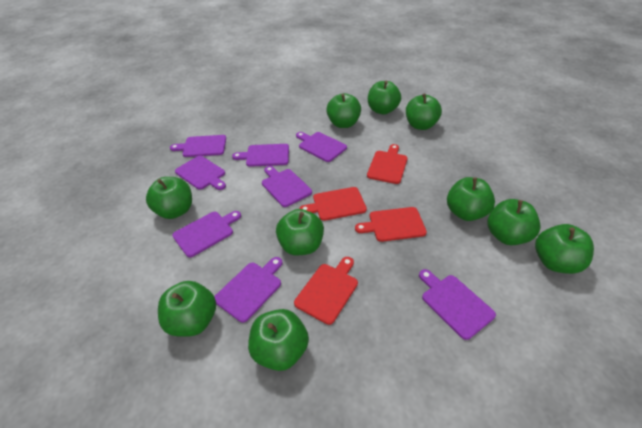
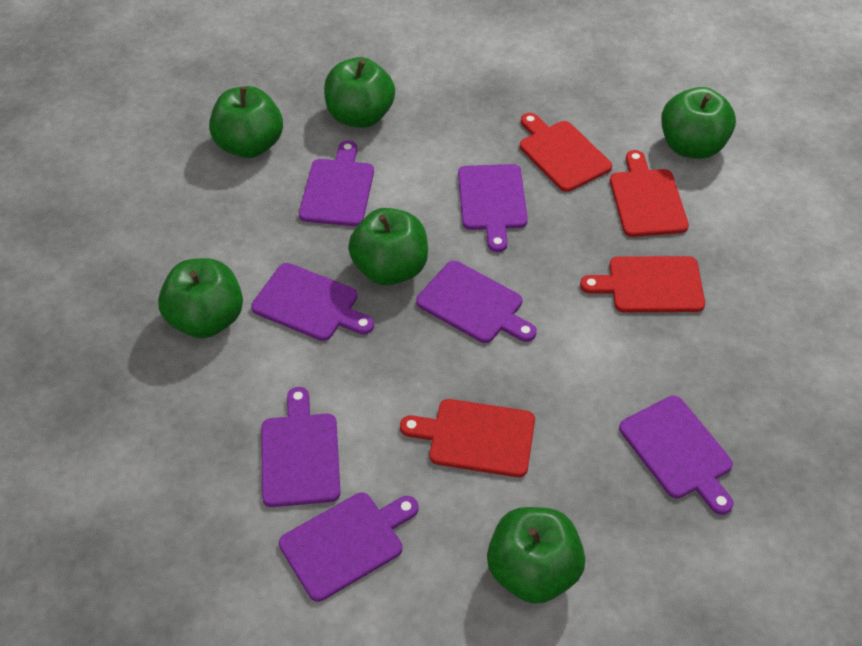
green apple: [146,177,192,219] [158,281,216,337] [248,309,309,371] [276,209,324,255] [326,93,361,128] [368,81,401,115] [406,93,442,130] [447,177,495,221] [487,199,541,245] [535,224,594,274] = 10 -> [158,258,243,338] [209,86,283,158] [324,57,395,128] [348,208,428,285] [487,507,585,604] [661,87,736,159] = 6
purple cutting board: [170,135,226,157] [172,211,241,258] [175,156,226,190] [214,257,283,323] [232,144,289,167] [262,166,312,207] [296,132,347,162] [419,269,496,340] = 8 -> [251,263,374,341] [261,387,340,507] [279,493,418,602] [299,140,374,226] [416,261,537,343] [458,164,528,252] [619,396,734,515] = 7

